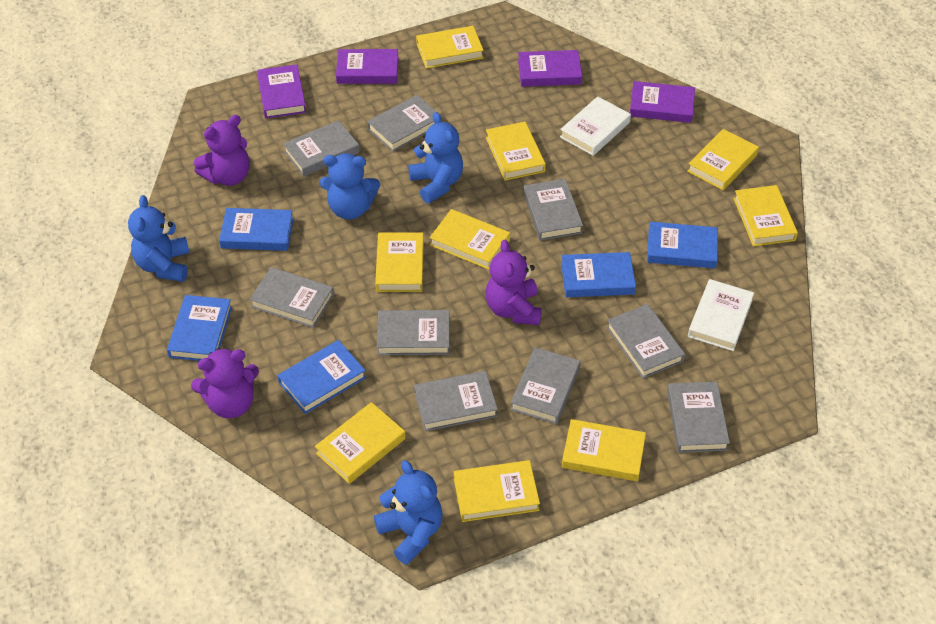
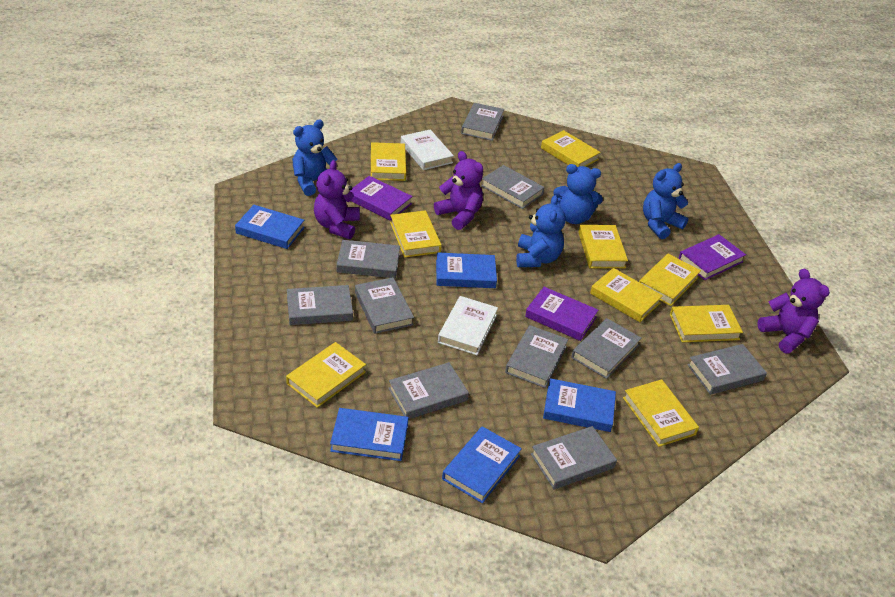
grey book: [249,267,334,328] [283,120,360,177] [367,95,442,152] [377,310,450,355] [414,371,498,431] [510,347,581,424] [523,179,583,241] [606,304,685,379] [667,382,730,453] = 9 -> [287,285,353,325] [337,240,400,278] [355,277,414,334] [388,362,469,419] [461,103,504,141] [481,165,545,209] [505,325,568,388] [531,426,617,489] [571,318,642,379] [687,344,767,395] = 10
purple book: [257,64,306,118] [336,49,399,84] [518,50,582,87] [630,81,695,123] = 4 -> [350,176,413,221] [525,287,598,341] [678,234,746,280] = 3

